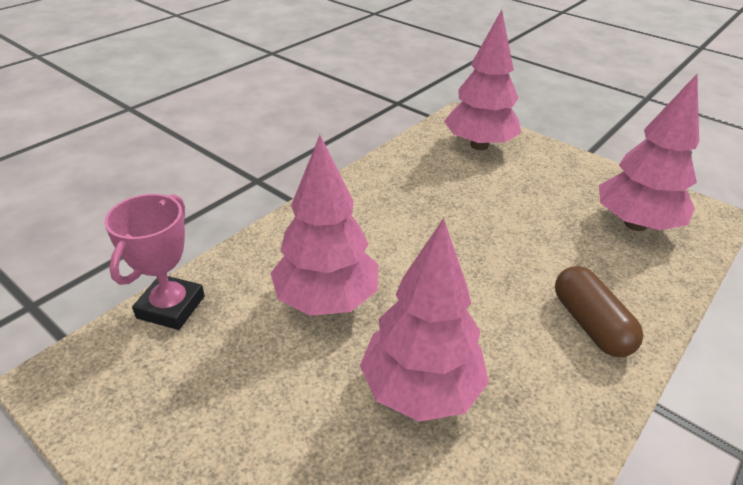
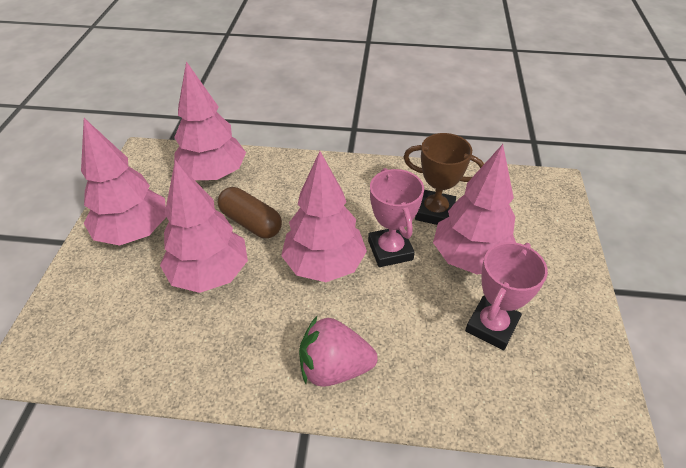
brown trophy: none = 0 -> [403,133,484,225] = 1
pink strawberry: none = 0 -> [299,316,378,387] = 1
pink tree: [270,135,378,316] [360,218,489,422] [444,10,521,150] [599,74,699,231] = 4 -> [81,118,166,246] [160,160,248,293] [174,61,246,180] [281,151,367,282] [433,144,516,275] = 5
pink trophy: [104,194,205,330] = 1 -> [368,168,424,267] [465,242,548,350] = 2

